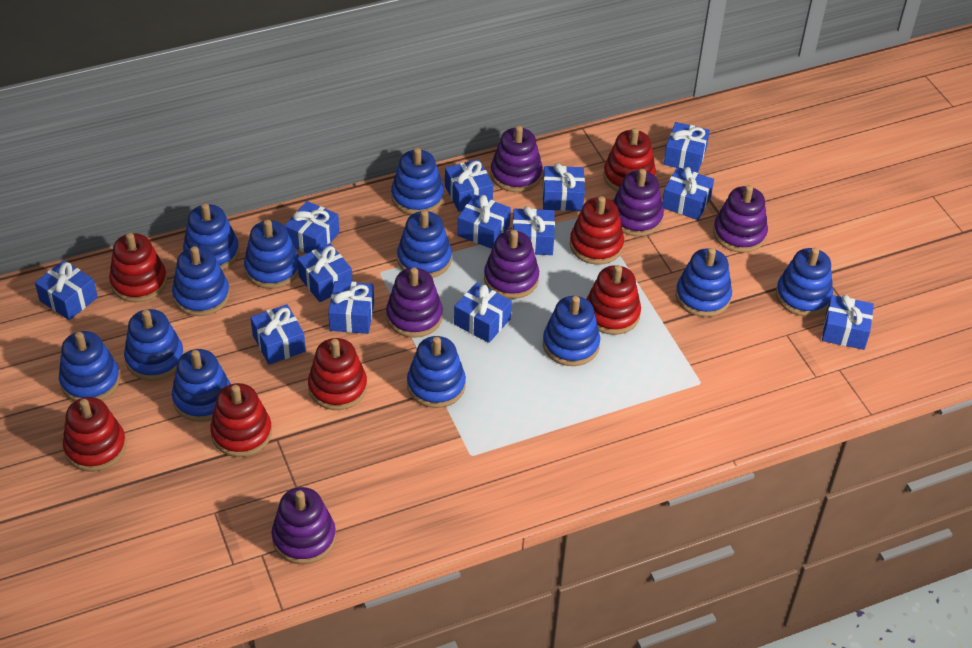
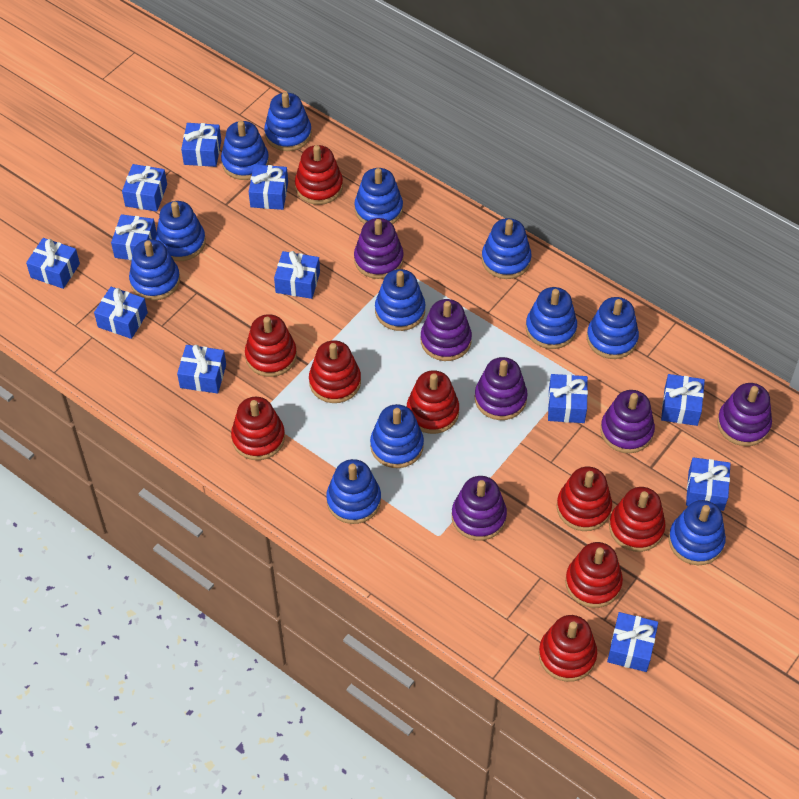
blue gift: [35,260,98,320] [250,304,306,365] [285,201,339,253] [297,243,353,302] [328,281,374,334] [445,159,493,212] [454,283,512,343] [458,195,511,249] [512,206,555,255] [542,163,585,211] [662,167,714,220] [664,122,710,173] [822,295,874,350] = 13 -> [26,238,80,289] [94,287,148,339] [111,214,156,261] [122,164,167,212] [177,345,226,394] [181,123,221,167] [249,165,288,210] [274,251,320,299] [548,374,588,423] [607,612,658,672] [661,374,705,426] [686,457,731,511] = 12
red stacking toy: [63,397,126,472] [109,233,167,303] [210,383,272,457] [308,338,367,410] [570,196,624,265] [587,265,641,335] [603,128,656,192] = 7 -> [231,397,285,460] [245,314,297,377] [295,145,343,205] [309,340,361,403] [407,370,459,434] [539,615,597,682] [557,467,612,531] [565,542,623,608] [609,487,666,552] = 9

